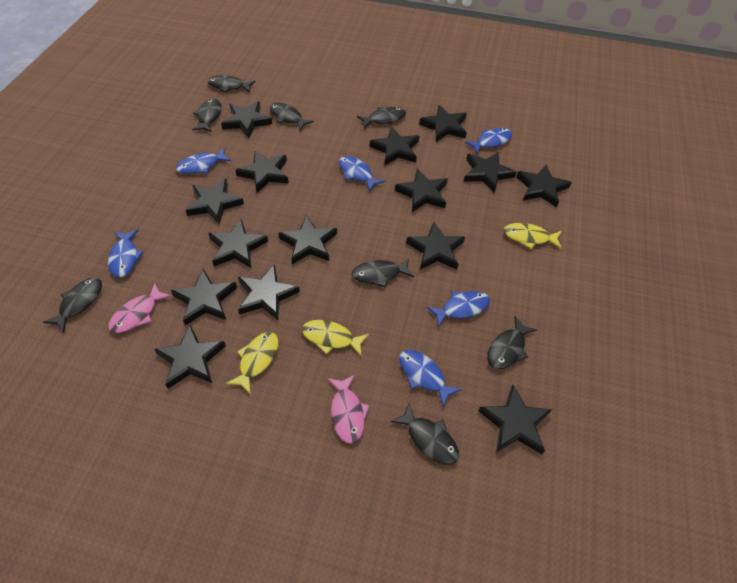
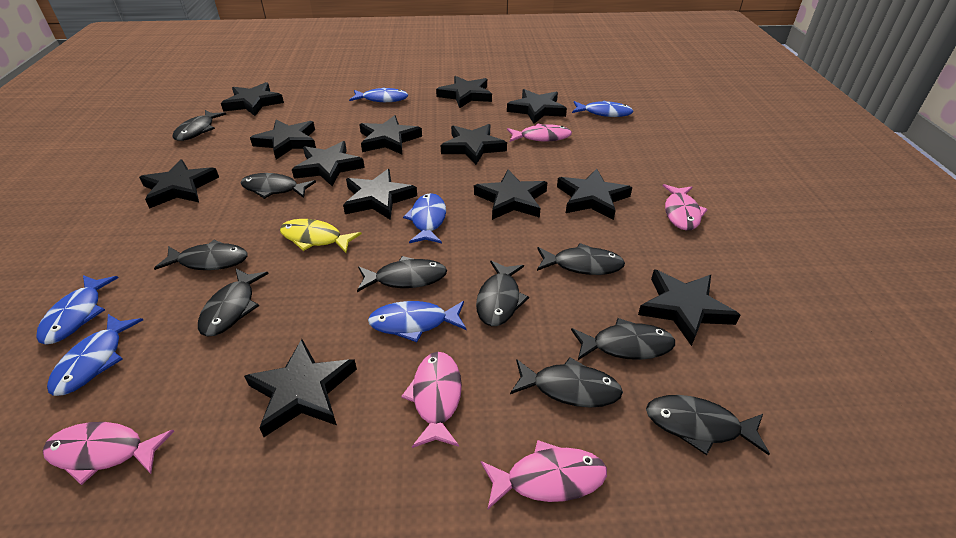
black fish: [43,278,102,332] [192,99,222,132] [207,75,256,93] [270,103,314,131] [352,258,414,288] [357,107,406,128] [390,402,459,465] [487,316,537,369] = 8 -> [154,240,248,270] [172,110,226,141] [198,268,269,336] [241,173,316,199] [357,256,447,292] [476,261,529,326] [510,357,623,407] [537,243,625,275] [571,318,675,360] [646,395,770,455] = 10
black star: [154,325,226,389] [171,269,237,326] [186,178,244,224] [208,219,268,268] [221,101,272,138] [235,151,289,193] [238,264,300,320] [278,215,337,264] [370,127,420,165] [395,169,448,212] [406,222,465,270] [419,105,467,142] [464,152,517,193] [478,385,552,454] [516,164,572,208] = 15 -> [139,159,219,209] [221,82,284,116] [244,339,357,437] [250,120,316,159] [292,141,365,186] [343,169,417,220] [359,115,422,154] [436,76,492,108] [441,124,507,165] [474,170,547,220] [507,89,567,124] [557,169,632,220] [638,270,740,346] = 13
pink fish: [108,283,172,333] [328,375,370,444] = 2 -> [42,422,174,485] [401,352,462,448] [481,440,607,509] [507,124,572,142] [663,184,708,231] = 5
yellow fish: [226,332,278,394] [302,320,369,356] [504,223,562,249] = 3 -> [280,219,362,253] = 1

